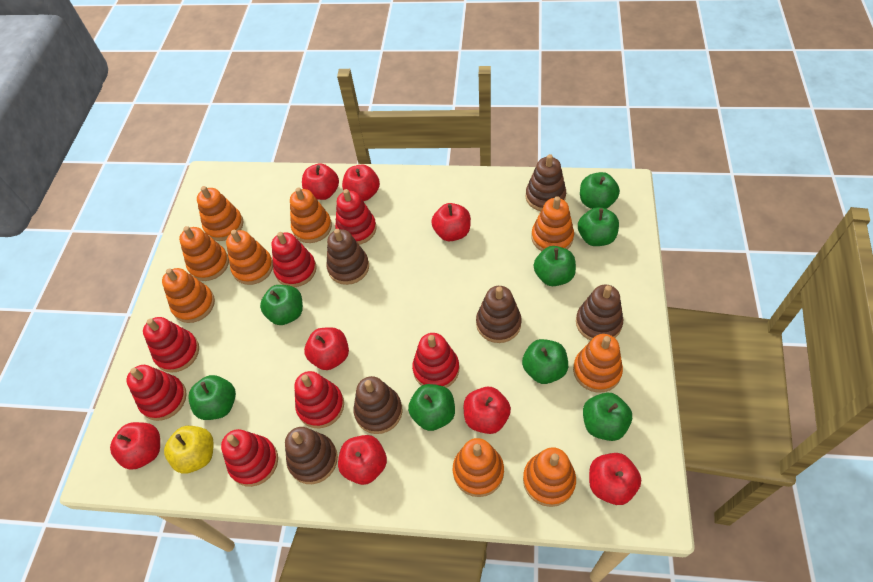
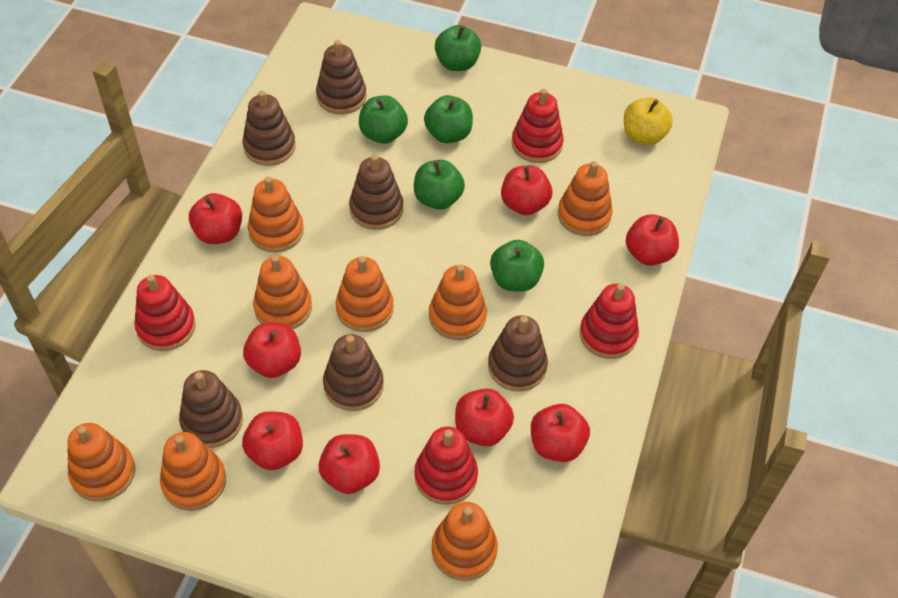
green apple: [188,375,236,420] [260,285,303,325] [408,384,455,431] [522,339,568,384] [534,246,576,286] [578,207,619,246] [580,172,620,209] [583,393,632,441] = 8 -> [359,95,408,144] [414,160,465,210] [424,95,473,144] [435,25,481,71] [490,240,544,292] = 5
orange stacking toy: [162,268,215,323] [179,226,229,281] [197,186,244,241] [226,230,273,285] [290,187,332,243] [453,438,504,497] [523,447,576,507] [531,196,574,251] [573,334,623,393] = 9 -> [67,423,135,502] [160,432,226,511] [248,177,304,252] [253,255,312,329] [336,256,393,332] [429,265,487,340] [431,502,498,581] [558,161,613,236] = 8
red stacking toy: [126,365,187,421] [143,317,199,373] [221,429,278,487] [271,232,317,287] [294,371,344,428] [335,189,377,245] [412,333,459,388] = 7 -> [134,275,196,351] [414,427,478,505] [511,89,564,163] [580,284,639,359] = 4

